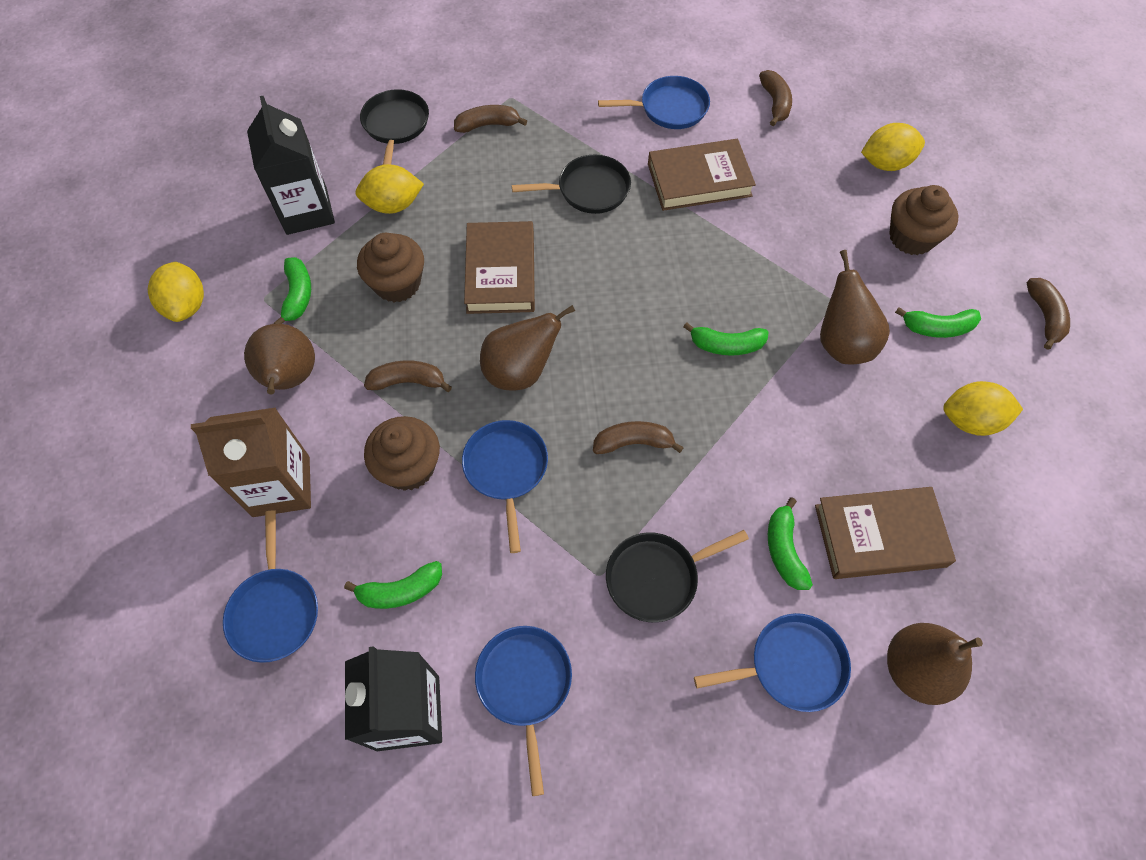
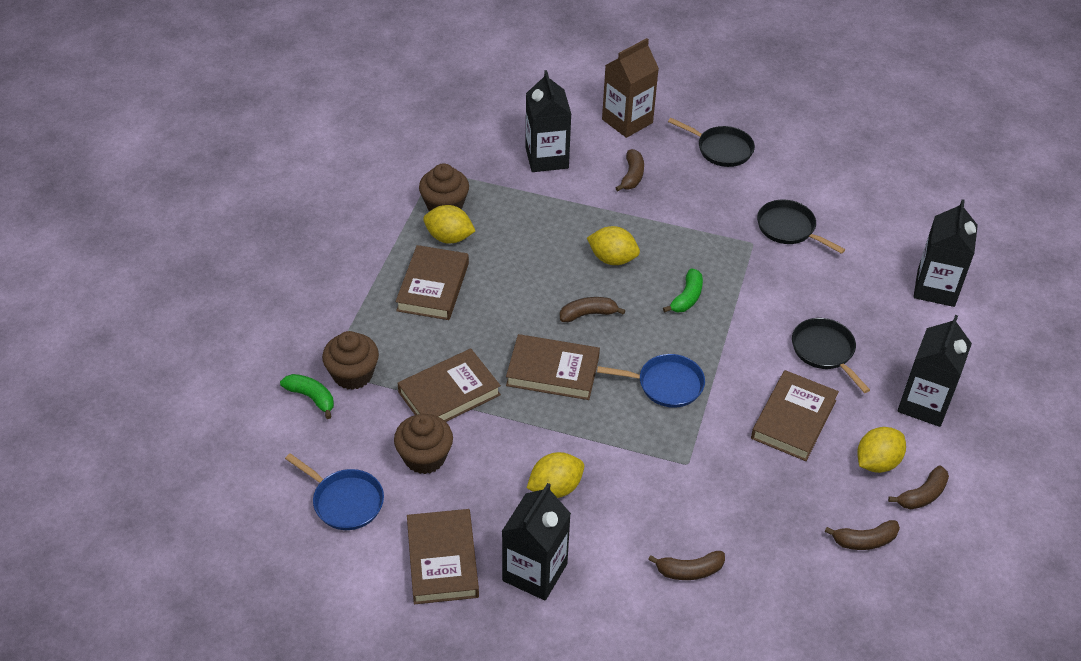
black carton: [247,96,335,235] [345,646,442,751] = 2 -> [502,483,571,600] [525,70,572,172] [897,315,972,427] [914,199,978,307] = 4
blue pan: [223,510,318,663] [462,420,548,553] [475,626,572,796] [598,76,710,129] [694,613,851,712] = 5 -> [285,453,384,530] [597,354,705,408] = 2
brown book: [464,221,535,314] [648,139,756,211] [815,487,956,579] = 3 -> [395,245,469,320] [398,348,501,422] [407,509,479,604] [506,334,600,400] [751,370,839,461] = 5
brown pear: [244,324,315,394] [480,305,575,391] [820,250,890,364] [887,623,983,705] = 4 -> none = 0
green banana: [274,257,311,324] [344,561,442,609] [684,323,769,356] [768,497,813,590] [895,307,981,338] = 5 -> [280,374,334,419] [663,268,703,313] = 2

